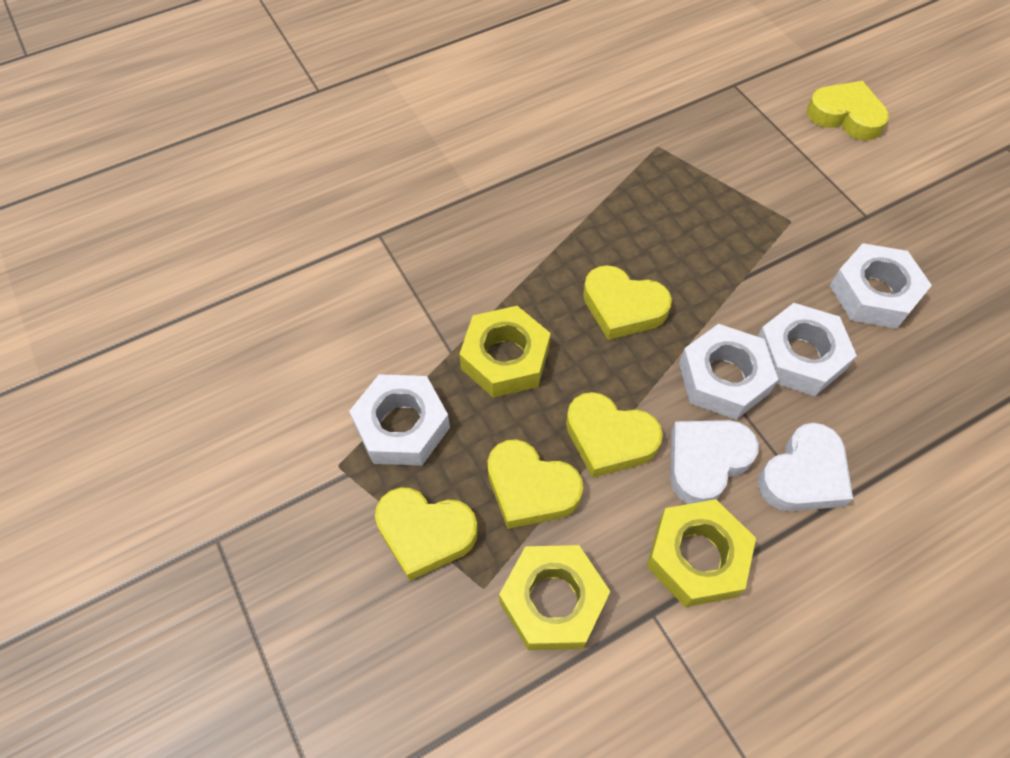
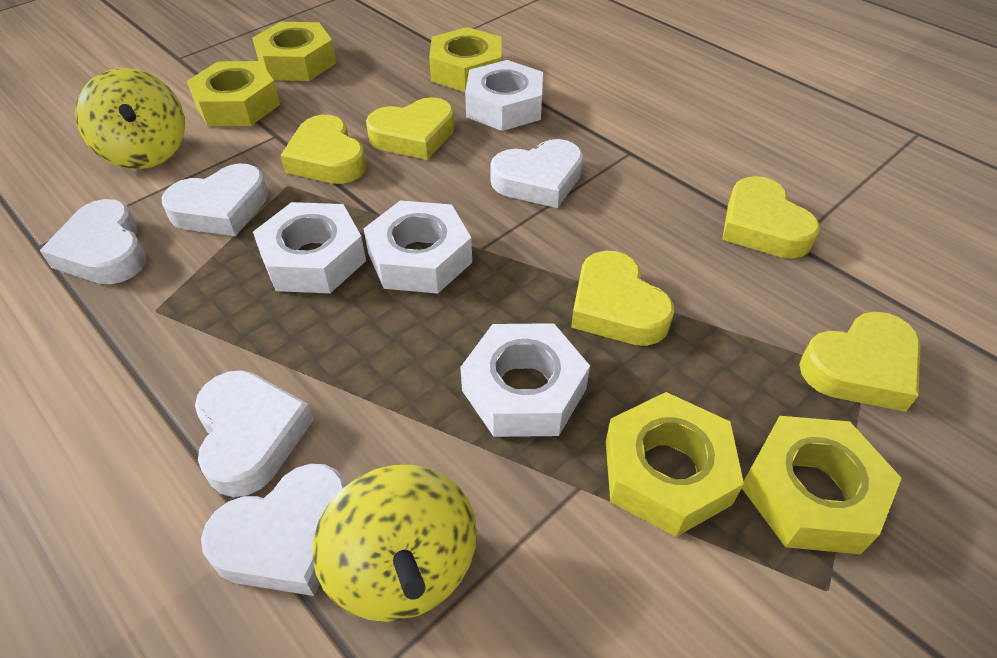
white heart: [670,420,759,504] [758,423,853,511] = 2 -> [40,199,146,285] [161,163,269,236] [195,370,314,497] [201,464,347,596] [490,139,583,208] = 5
yellow nut: [459,306,551,398] [499,545,610,650] [647,499,756,607] = 3 -> [187,61,280,126] [252,22,336,81] [429,27,501,92] [606,392,744,537] [742,416,902,554] = 5
yellow spinning top: none = 0 -> [75,68,185,169] [312,465,477,622] = 2

